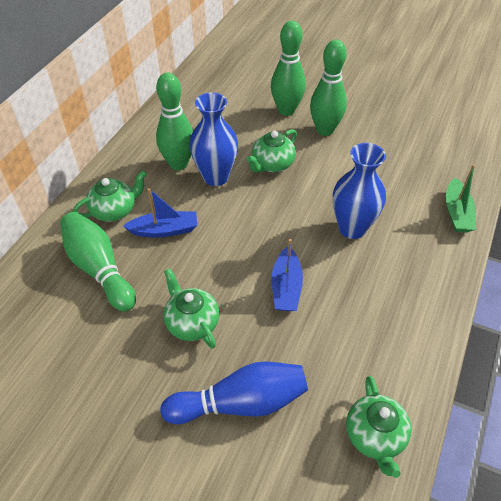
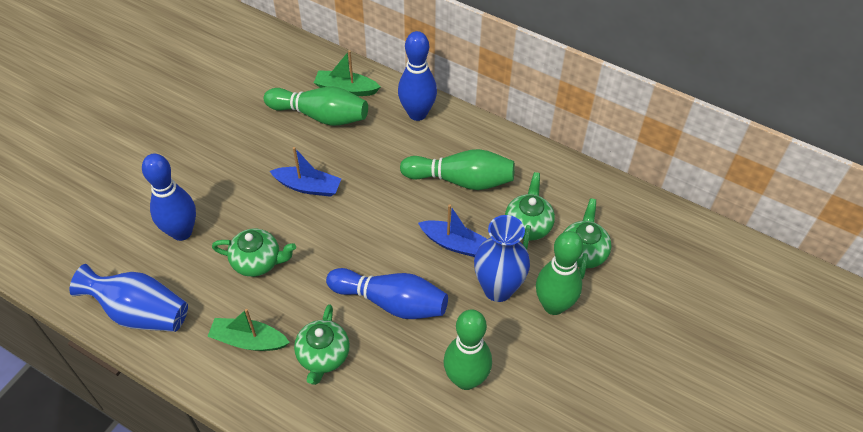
blue bowling pin: [160,362,308,424] = 1 -> [142,154,196,241] [326,268,448,319] [398,31,437,121] = 3
green boat: [446,164,476,233] = 1 -> [207,309,290,351] [314,50,381,96] = 2

